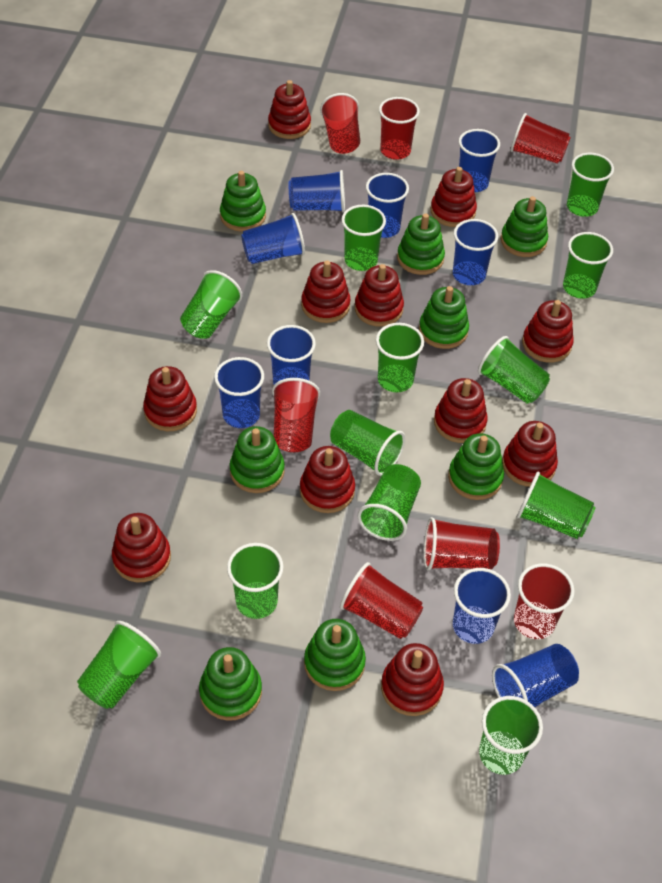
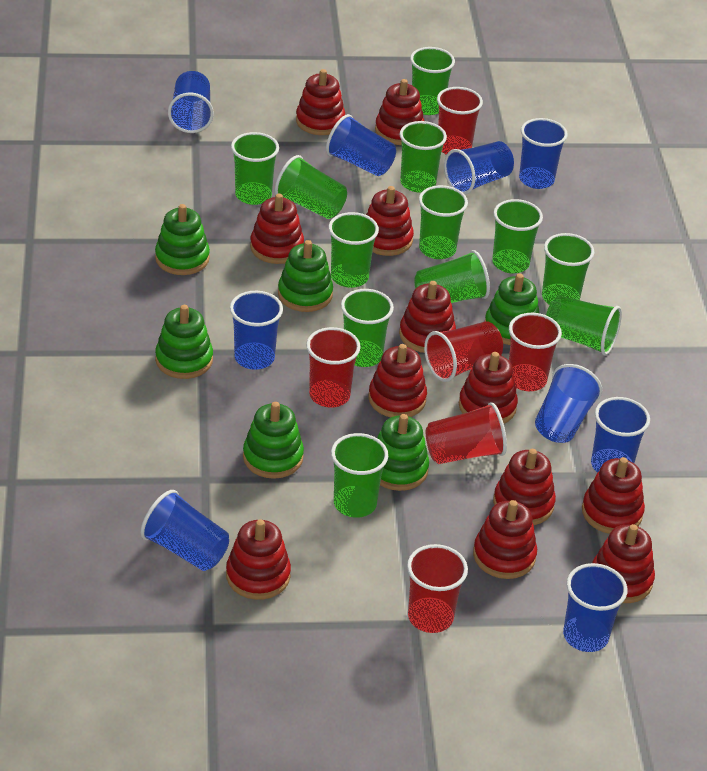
green stacking toy: [199,647,262,721] [220,171,266,232] [229,426,285,493] [304,619,366,691] [397,213,445,275] [419,286,469,349] [448,433,504,500] [501,196,548,257] = 8 -> [155,204,210,275] [155,305,213,379] [243,402,304,479] [278,240,333,312] [377,414,429,491] [485,273,540,345] = 6
red cup: [272,378,320,452] [320,93,360,154] [340,562,423,639] [379,97,420,160] [424,517,500,570] [510,113,571,164] [514,563,575,639] = 7 -> [306,327,361,407] [407,544,468,633] [424,321,503,382] [426,402,507,464] [437,87,483,155] [509,313,562,391] = 6
red stacking toy: [112,513,171,582] [143,366,197,431] [268,80,311,139] [300,446,355,513] [301,261,350,323] [355,264,404,327] [381,643,444,716] [431,167,477,227] [434,378,488,443] [502,421,558,487] [522,300,574,363] = 11 -> [226,519,291,600] [250,194,304,264] [296,69,345,135] [366,186,414,256] [368,344,427,417] [375,79,424,145] [399,281,456,353] [459,352,518,424] [473,500,537,579] [493,449,556,525] [582,457,645,534] [592,524,655,603] = 12

